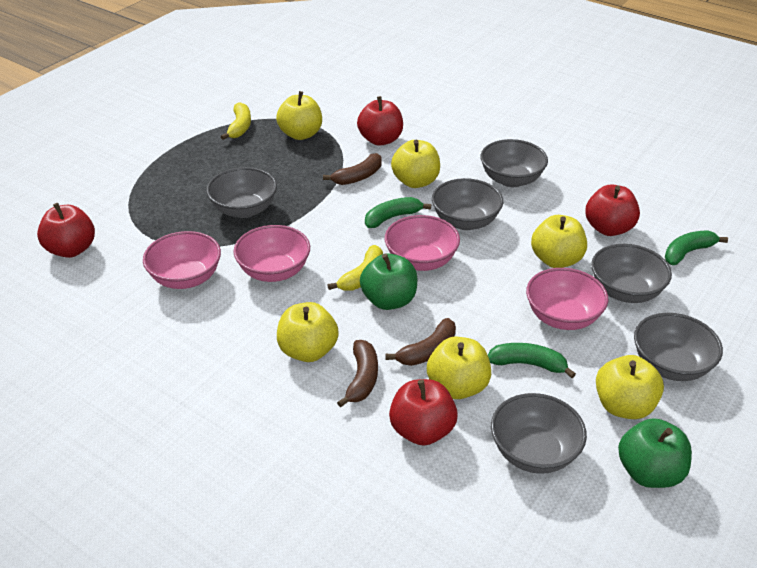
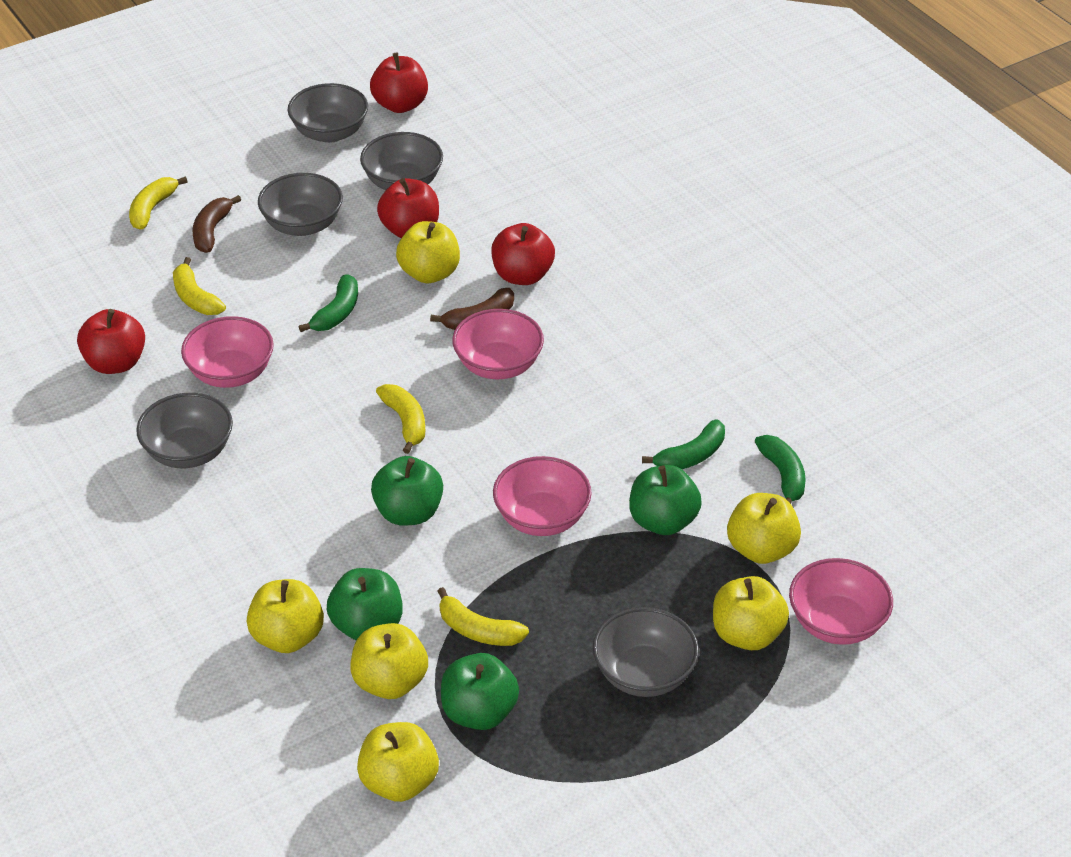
brown banana: [323,153,382,185] [337,340,378,407] [385,318,456,366] = 3 -> [193,195,241,253] [430,288,514,330] = 2
green apple: [360,253,417,310] [618,418,692,488] = 2 -> [327,568,403,640] [371,456,443,526] [441,653,519,730] [629,465,702,535] = 4
grey bowl: [206,167,277,218] [432,178,503,230] [480,139,548,187] [491,393,587,474] [591,244,672,303] [634,313,723,381] = 6 -> [136,393,233,468] [258,173,343,236] [288,83,368,143] [360,132,443,190] [593,607,699,697] = 5
yellow banana: [221,102,251,140] [328,245,383,291] = 2 -> [129,176,188,230] [173,257,226,315] [376,384,425,454] [437,587,529,646] = 4

